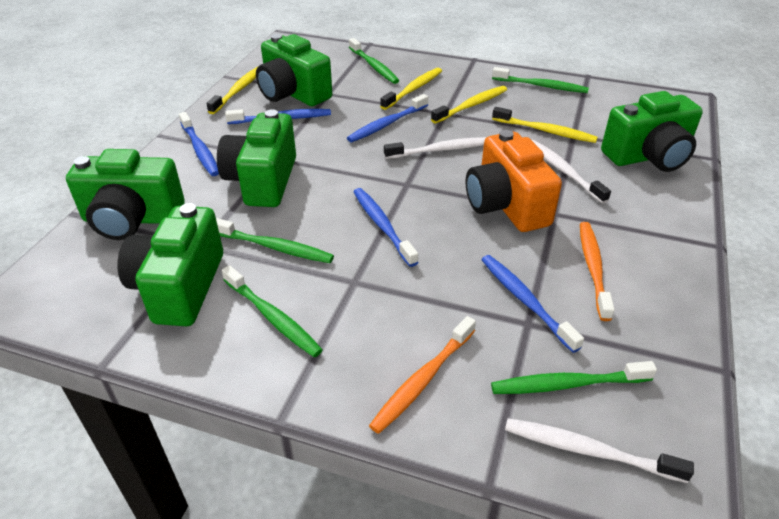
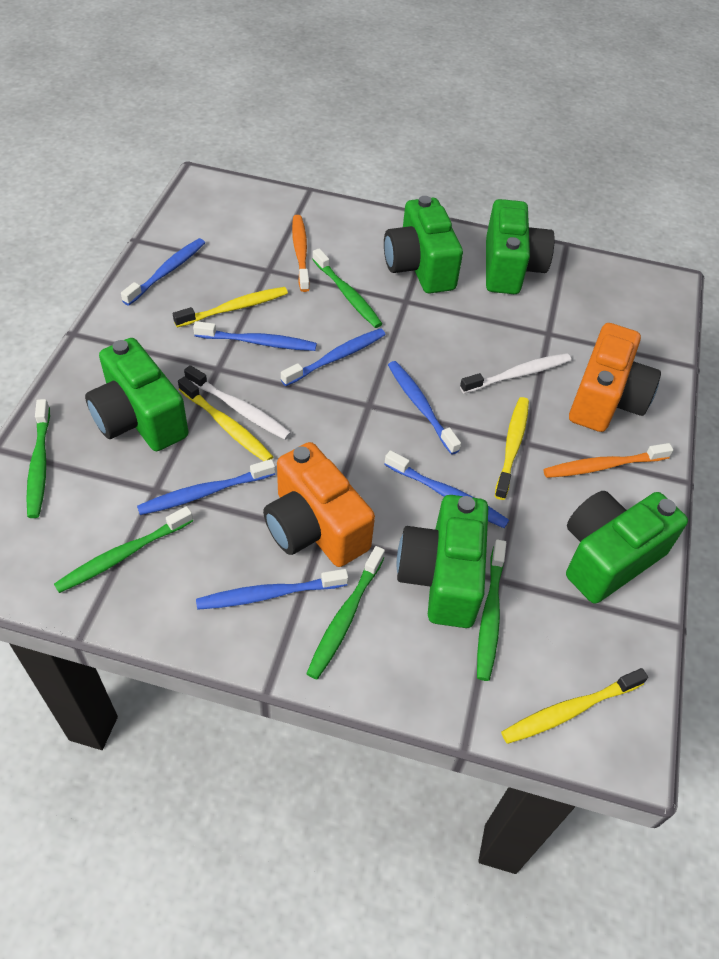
blue toothbrush: [179,112,219,176] [225,109,331,124] [347,94,428,142] [353,188,418,267] [481,255,584,353] = 5 -> [121,238,205,306] [137,459,275,515] [193,321,317,351] [196,569,348,610] [281,328,386,386] [384,450,509,528] [388,361,461,455] = 7
orange camera: [466,130,562,232] = 1 -> [263,442,375,567] [569,323,661,432] = 2
white toothbrush: [384,137,487,159] [505,418,694,483] [532,140,611,204] = 3 -> [184,365,291,440] [460,353,571,393] = 2

